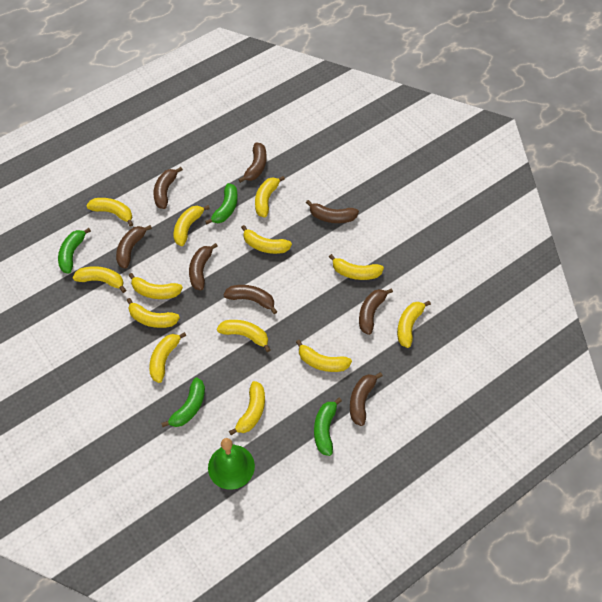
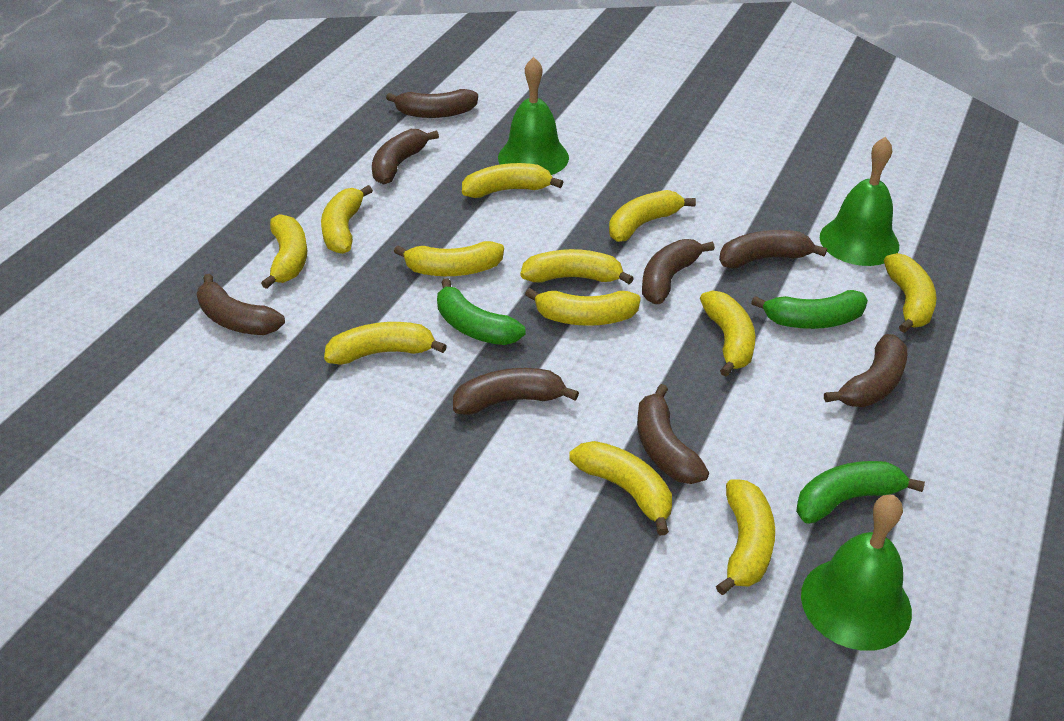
green banana: [58,228,91,274] [161,378,205,427] [205,183,238,224] [314,398,342,456] = 4 -> [437,278,526,345] [751,290,868,329] [796,461,925,524] = 3
green bell: [208,438,255,490] = 1 -> [498,57,569,175] [801,495,912,651] [820,137,899,266] = 3
yellow banana: [72,266,126,293] [86,198,133,227] [126,298,180,328] [128,273,183,299] [149,332,186,383] [174,205,210,246] [217,320,270,352] [229,381,265,435] [241,225,292,254] [255,176,285,217] [296,340,352,372] [329,254,384,280] [397,301,431,348] = 13 -> [261,214,307,289] [321,185,373,254] [324,322,447,365] [394,241,504,276] [462,163,563,198] [520,249,634,284] [525,288,641,326] [569,441,672,535] [609,190,696,242] [700,290,755,377] [716,479,775,595] [884,253,937,333] = 12

